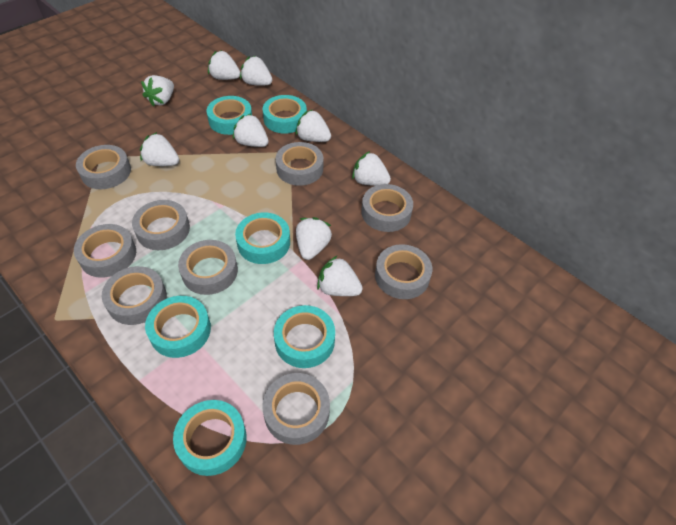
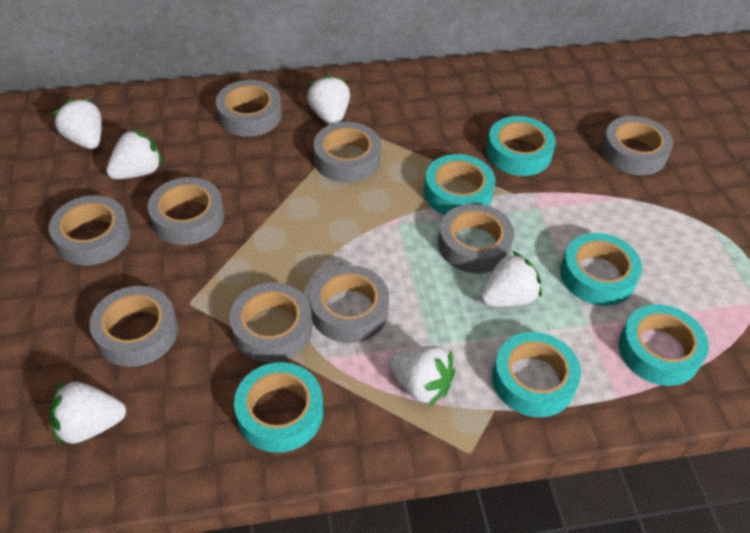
white strawberry: [140,132,179,166] [141,75,174,107] [208,50,240,80] [233,114,269,147] [240,56,272,86] [295,109,331,142] [296,217,332,260] [317,255,363,296] [352,151,391,186] = 9 -> [49,381,126,445] [52,98,102,149] [106,129,163,179] [307,74,350,125] [389,346,455,407] [481,251,542,307] = 6

